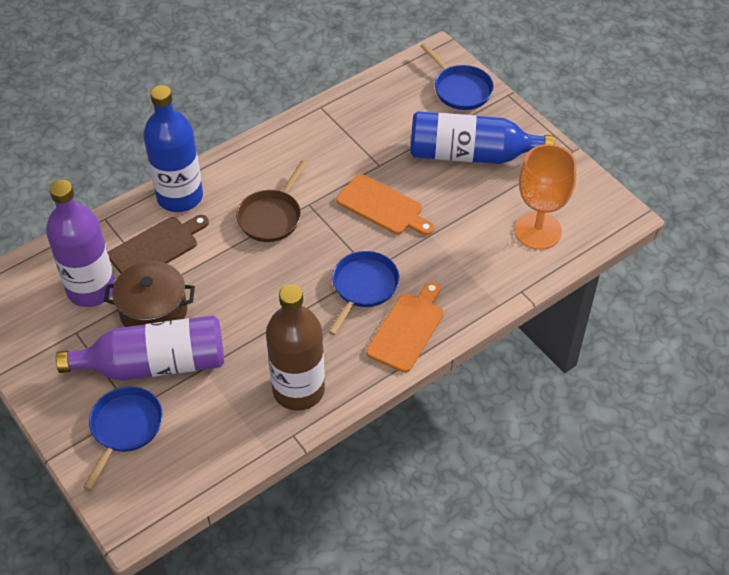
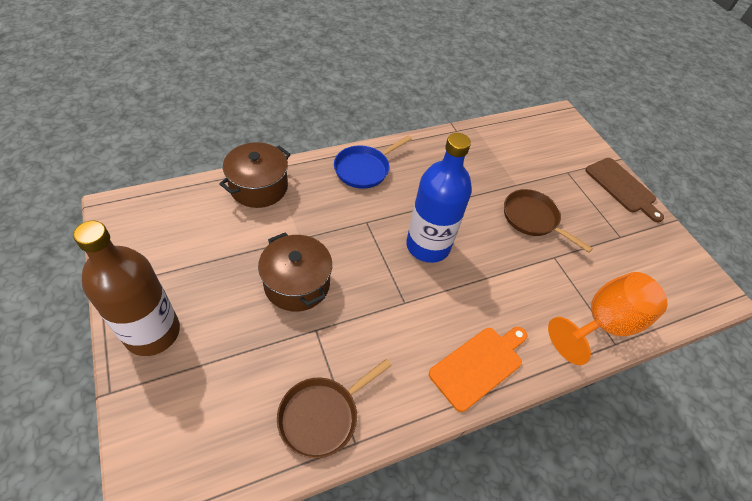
blue bottle: [143,85,203,212] [410,111,555,164] = 2 -> [406,133,472,263] = 1
blue pan: [83,386,163,490] [328,251,400,335] [420,43,494,110] = 3 -> [334,135,412,189] = 1
brown pan: [236,160,308,242] = 1 -> [277,359,392,458] [504,189,593,253] = 2
brown pot: [104,261,195,327] = 1 -> [219,142,291,208] [258,233,332,312] = 2
orange cutting board: [336,174,434,235] [366,282,444,373] = 2 -> [429,327,527,412] = 1
purple bottle: [46,180,115,307] [56,315,224,381] = 2 -> none = 0

